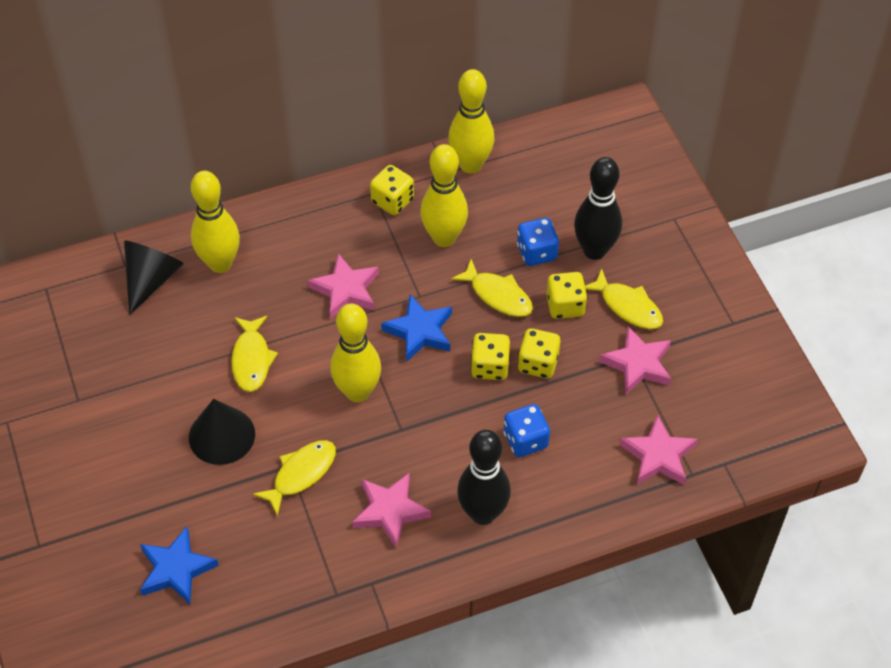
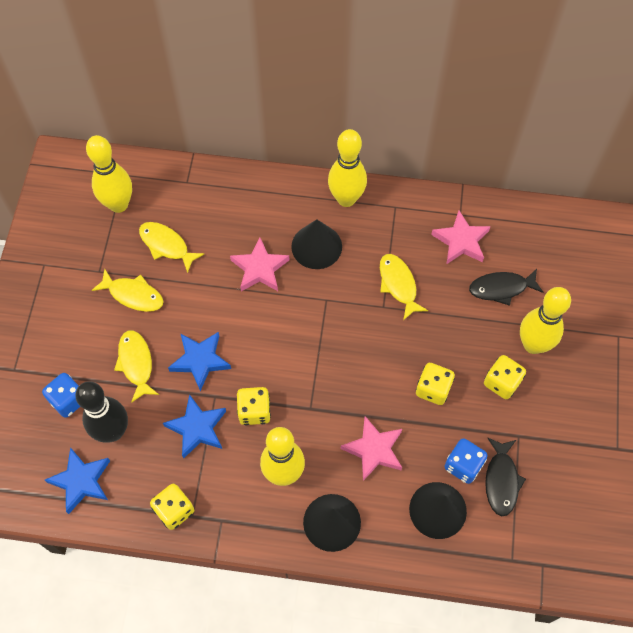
black bowling pin: [457,430,511,525] [574,157,622,260] = 2 -> [75,381,128,443] = 1
black cone: [124,241,183,315] [189,399,255,465] = 2 -> [291,219,342,269] [303,494,361,552] [409,482,467,539] = 3
black fish: none = 0 -> [469,269,544,306] [485,438,526,516] = 2
blue star: [140,527,219,605] [381,295,452,362] = 2 -> [45,447,110,514] [163,394,226,459] [168,332,231,391] = 3
pink star: [308,253,379,319] [352,473,431,548] [599,326,671,394] [620,415,698,485] = 4 -> [230,238,290,291] [341,416,402,481] [431,211,491,264] = 3

